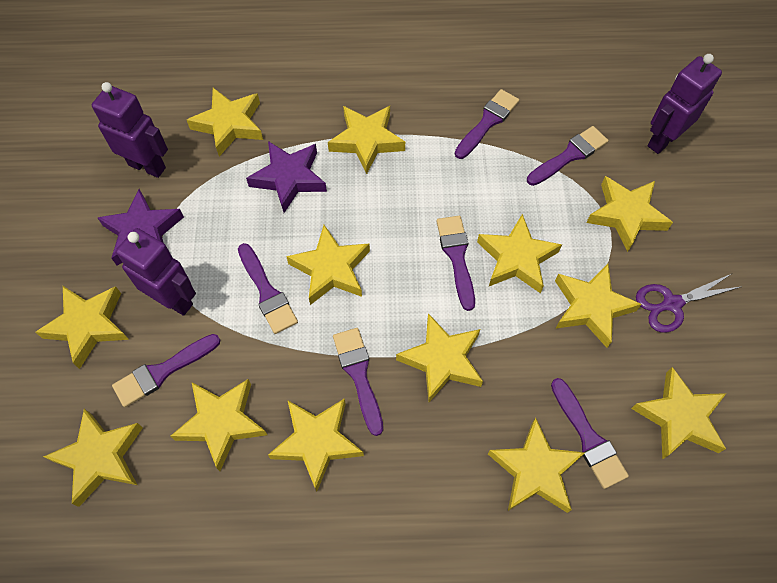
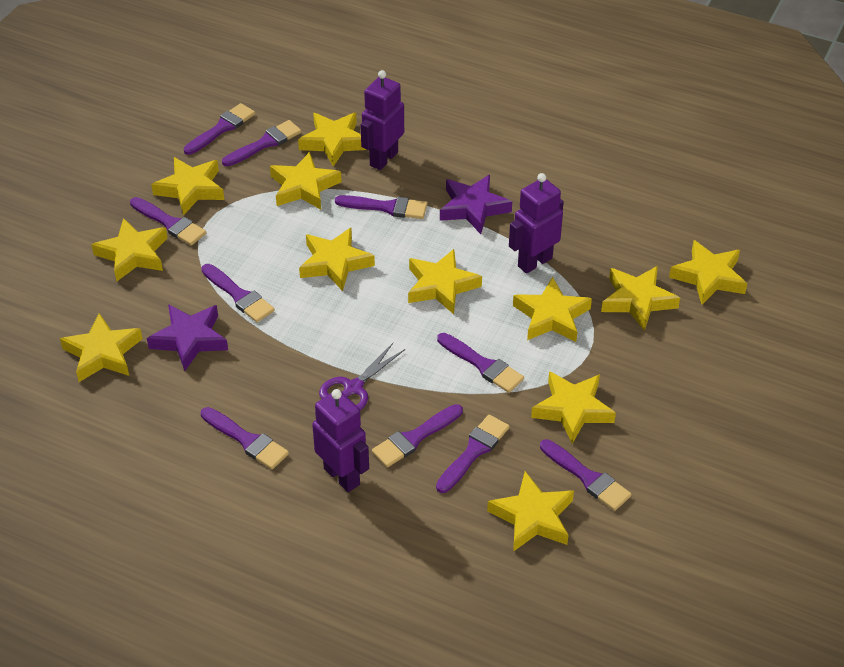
purple brush: [112,334,220,407] [238,243,298,334] [333,328,383,436] [436,216,475,311] [455,89,519,159] [527,126,609,186] [551,378,629,489] = 7 -> [130,197,206,246] [184,103,255,155] [201,264,275,322] [201,407,289,469] [222,120,302,166] [335,195,427,219] [372,404,463,467] [436,415,510,493] [437,333,524,393] [540,439,632,511] = 10
yellow star: [35,286,129,369] [43,409,143,507] [171,379,267,471] [187,88,263,157] [268,398,364,491] [286,225,370,305] [328,106,405,174] [396,313,483,402] [477,214,562,293] [488,418,585,513] [555,264,642,348] [586,176,673,252] [631,367,726,460] = 13 -> [60,313,142,382] [91,218,168,282] [151,157,224,216] [270,152,342,210] [298,112,367,167] [299,228,375,291] [408,249,482,314] [487,471,574,552] [513,277,592,342] [531,371,616,444] [601,266,680,331] [669,240,747,304] = 12

